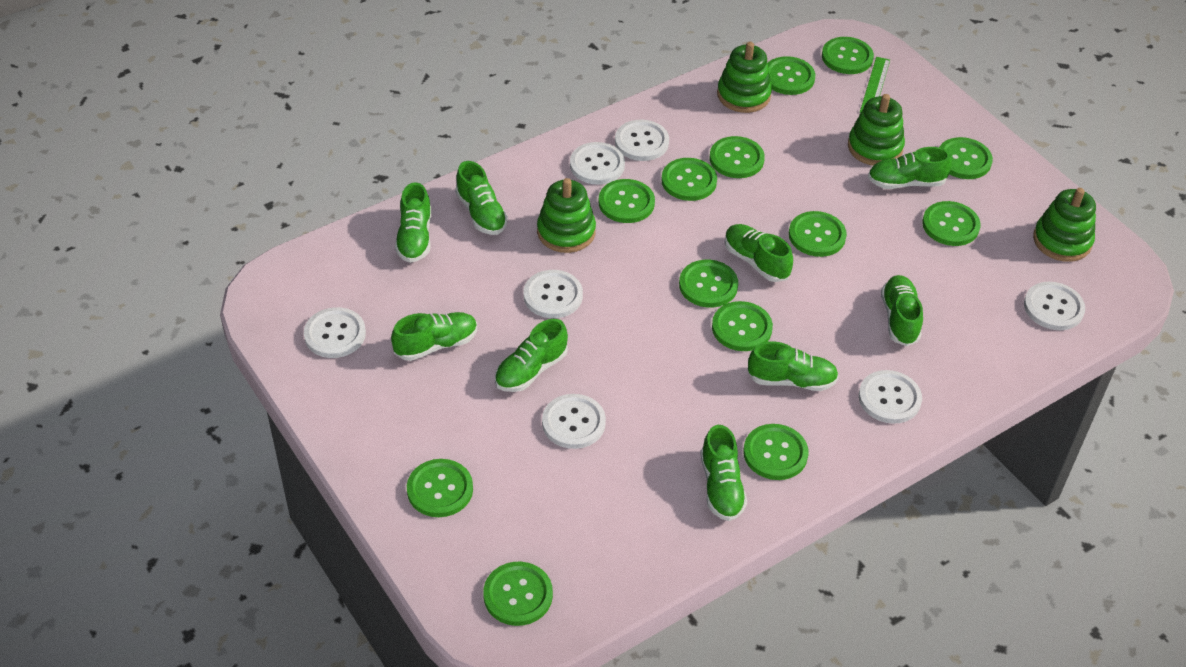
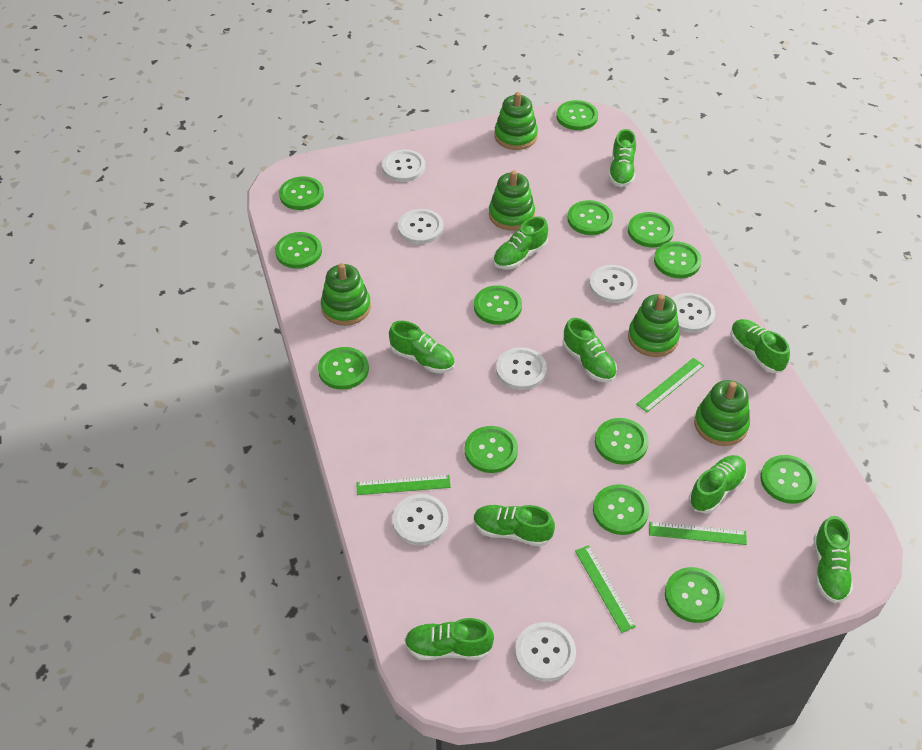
green ruler: [860,57,890,113] = 1 -> [356,475,451,495] [575,545,636,633] [636,358,704,412] [649,522,747,545] = 4
green stacking toy: [537,178,596,253] [717,42,772,113] [848,94,905,166] [1033,188,1096,262] = 4 -> [321,263,371,326] [489,170,535,231] [494,92,538,150] [628,294,680,357] [694,380,750,446] = 5

